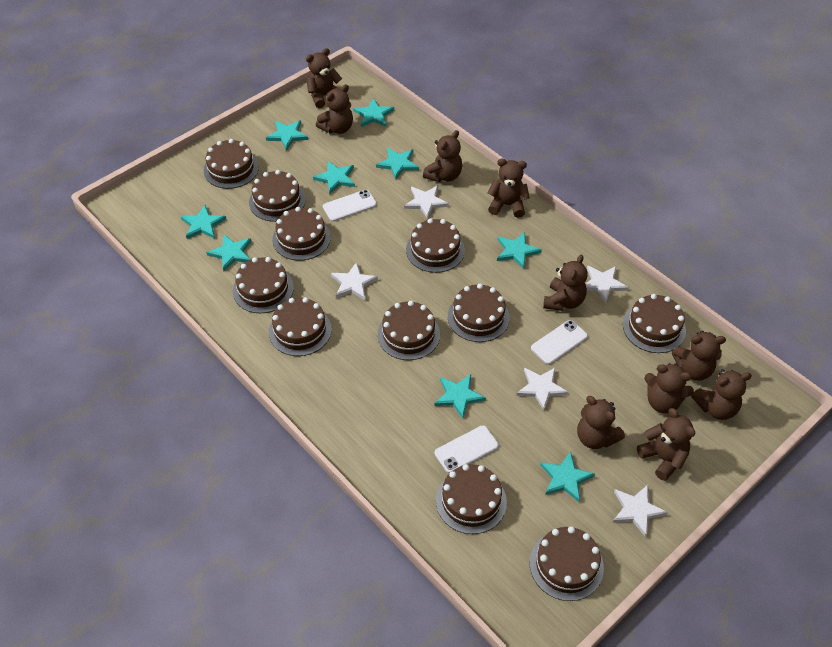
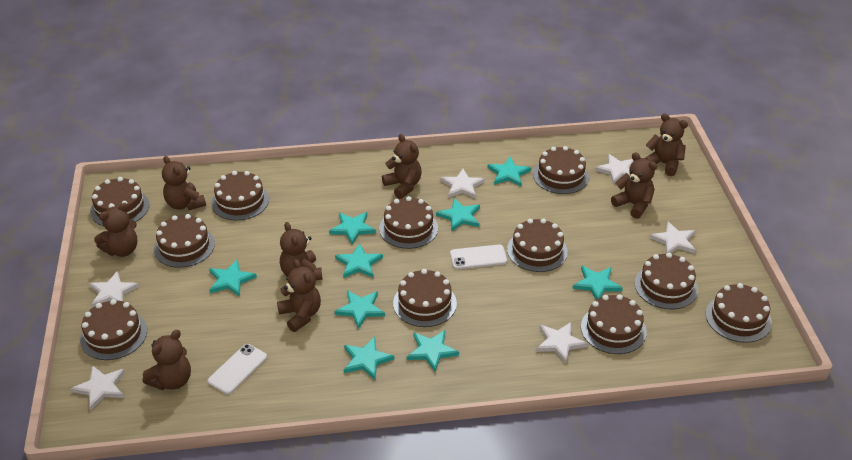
brown teddy bear: [306,48,342,108] [316,84,353,134] [423,130,462,182] [487,159,529,218] [543,254,588,311] [577,396,625,449] [637,408,695,481] [644,363,694,413] [672,331,726,381] [691,369,752,420] = 10 -> [94,203,137,257] [143,330,191,390] [162,156,206,210] [277,259,321,332] [280,222,323,280] [382,134,422,199] [611,152,657,219] [646,113,688,176] = 8
white phone: [323,190,377,222] [434,425,499,474] [531,320,588,365] = 3 -> [208,344,267,394] [450,244,507,269] = 2
white star: [331,262,378,300] [404,185,449,219] [516,367,569,410] [585,266,629,304] [612,485,668,537] = 5 -> [71,365,125,411] [89,271,139,308] [441,169,485,199] [536,322,588,363] [595,154,634,185] [650,222,696,254] = 6

